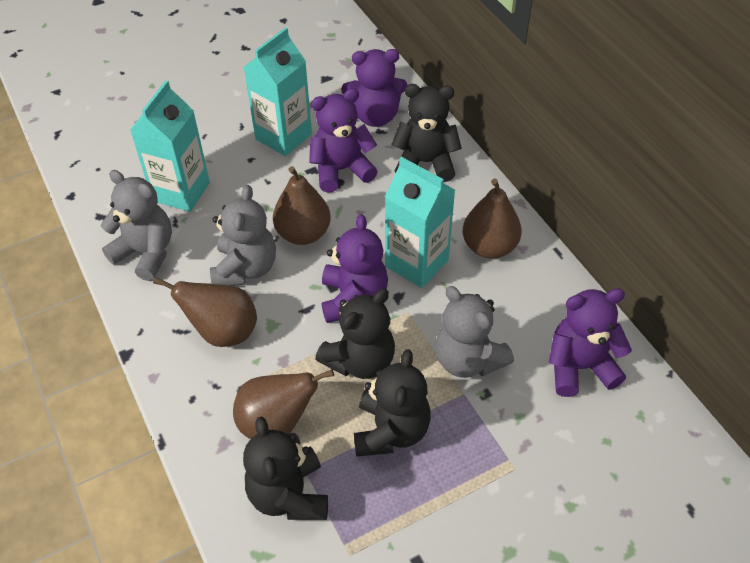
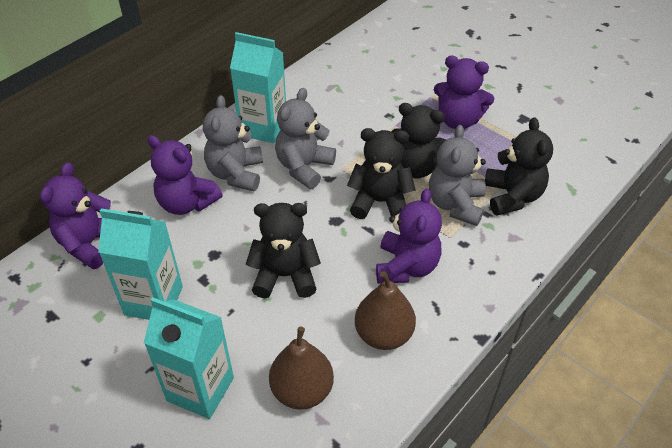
brown pear: [153,277,257,347] [233,369,334,439] [273,166,331,245] [463,179,522,259] = 4 -> [269,326,334,410] [355,271,416,350] = 2

